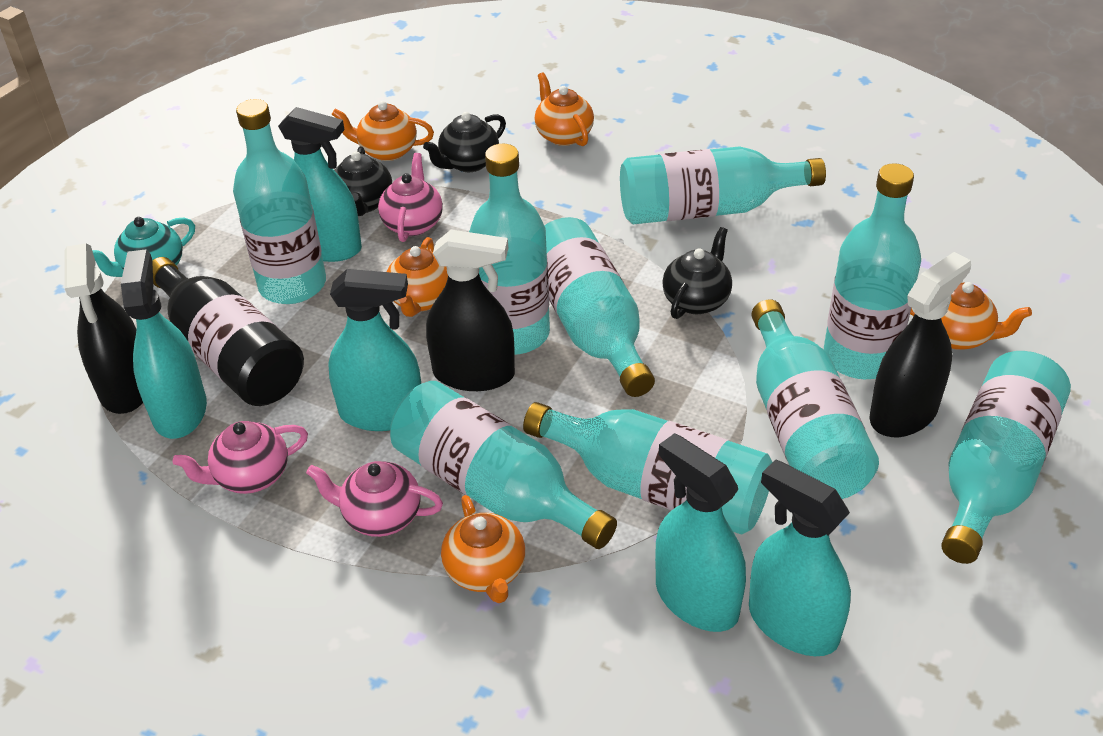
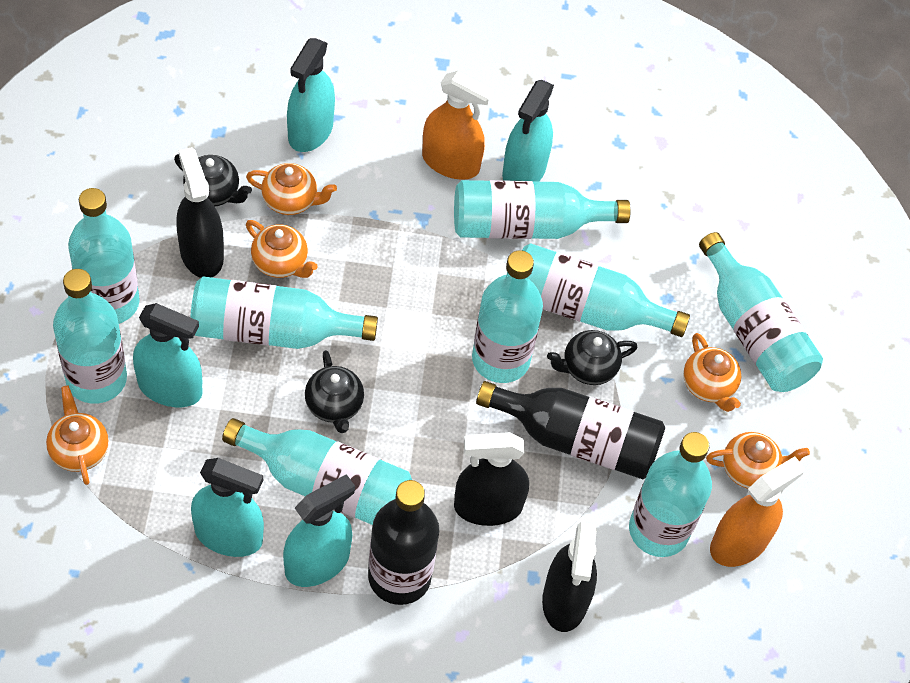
black bottle: [152,257,304,406] = 1 -> [368,480,439,605] [476,381,665,479] = 2
orange spray bottle: none = 0 -> [422,71,494,180] [710,457,805,567] = 2
pink teapot: [173,421,308,494] [306,461,443,537] [378,153,443,242] = 3 -> none = 0
turquoise teapot: [92,217,195,277] = 1 -> none = 0

